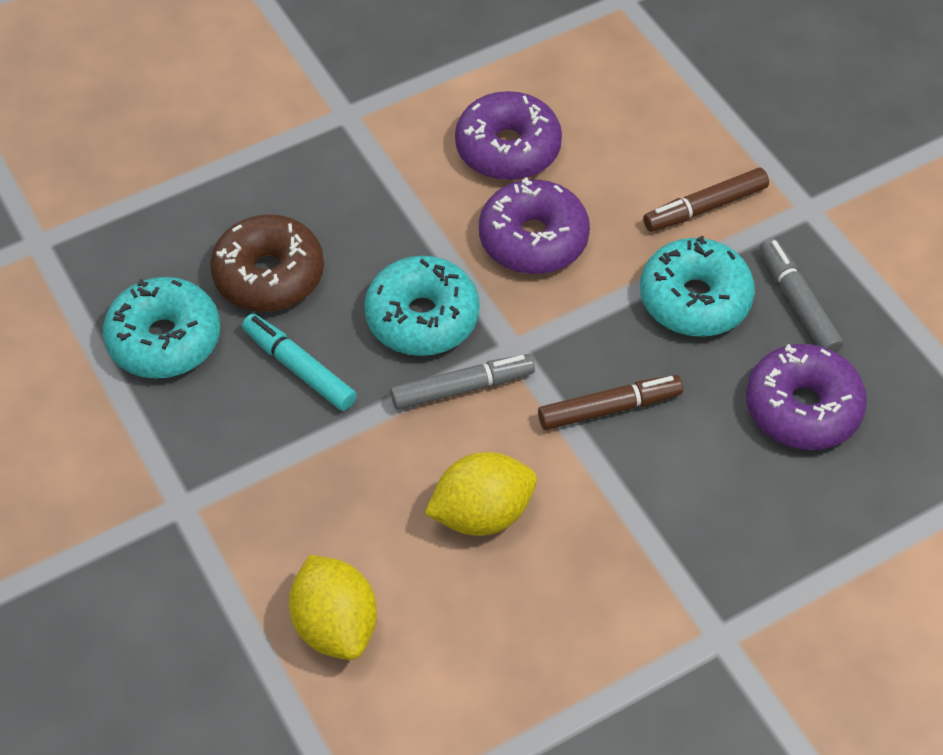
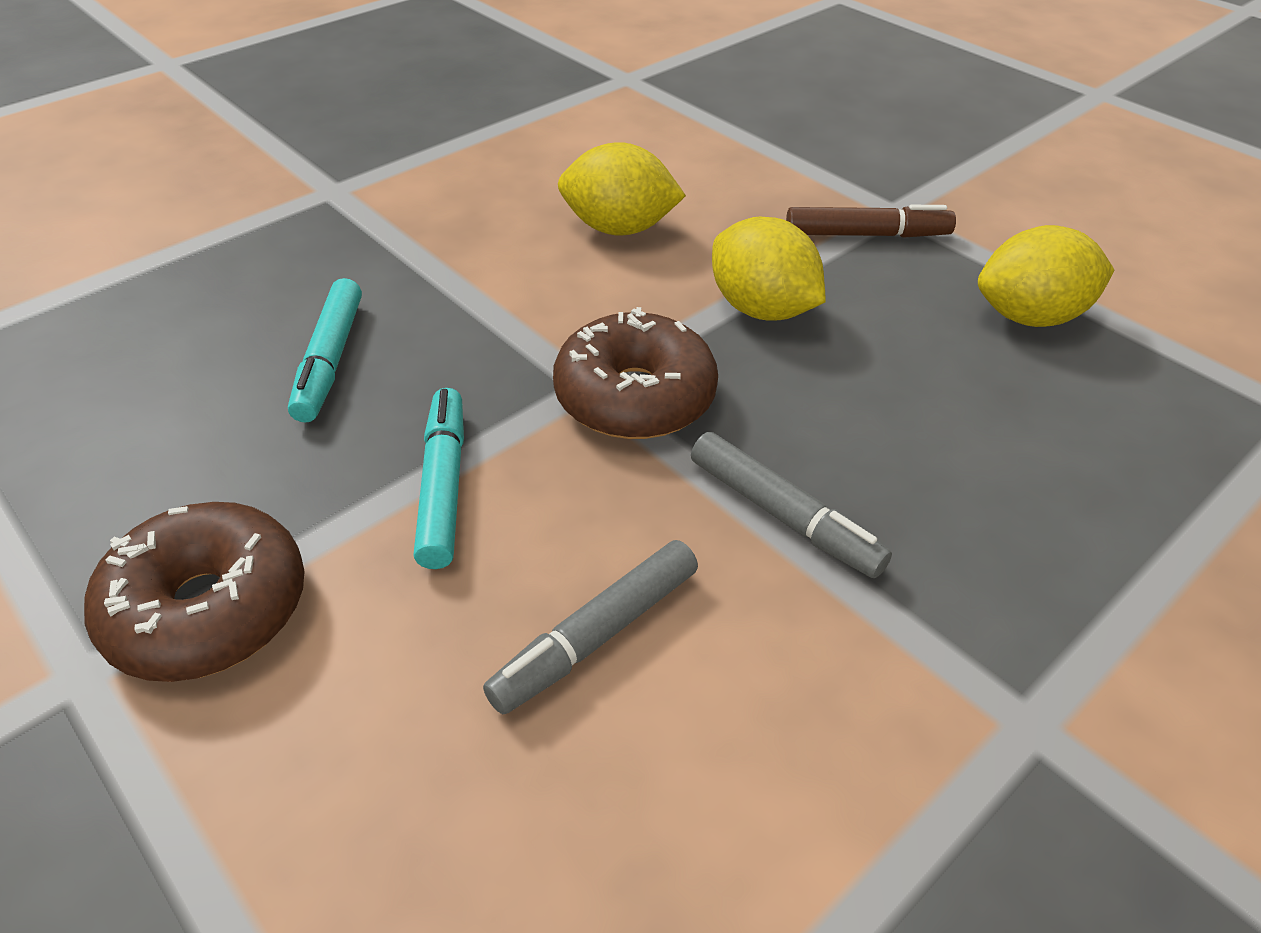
brown donut: [210,214,324,312] = 1 -> [84,502,305,682] [553,307,718,439] = 2
brown marker: [538,375,683,430] [643,167,769,232] = 2 -> [786,205,956,238] = 1
purple donut: [455,91,562,181] [479,177,590,274] [746,344,867,450] = 3 -> none = 0
turquoise donut: [103,277,220,379] [364,256,480,356] [640,236,755,337] = 3 -> none = 0
turquoise marker: [242,314,357,411] = 1 -> [288,278,362,423] [413,388,464,569] = 2
yellow lemon: [289,555,377,660] [425,452,537,536] = 2 -> [558,142,686,235] [712,217,826,321] [978,225,1114,327] = 3

